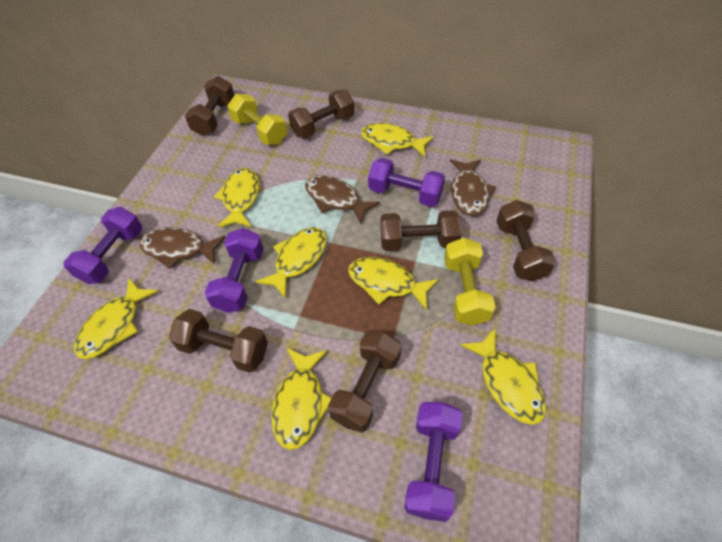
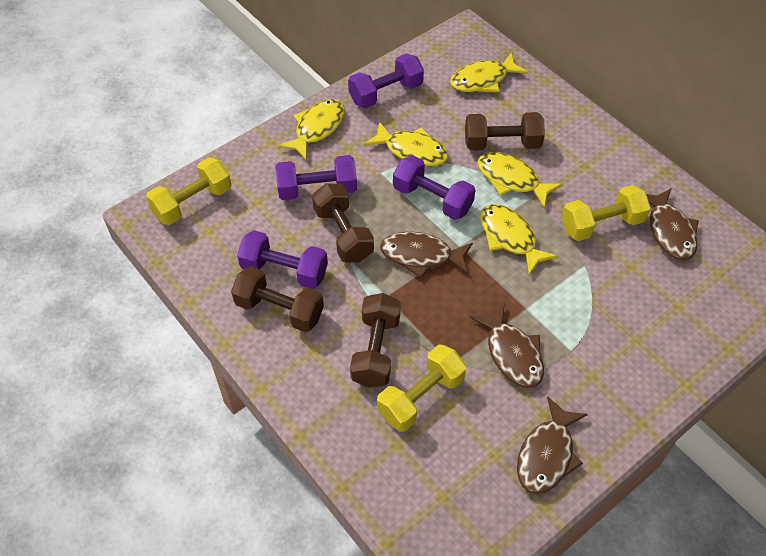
brown dumbbell: [169,309,268,373] [185,76,234,136] [288,90,354,138] [328,330,401,433] [381,210,462,251] [496,200,556,281] = 6 -> [231,266,324,332] [312,183,374,262] [350,293,401,388] [465,112,545,150] = 4
brown fish: [139,227,226,269] [305,175,380,224] [450,159,496,216] = 3 -> [380,231,473,278] [469,303,544,388] [517,397,588,494] [647,188,699,260] = 4
yellow dumbbell: [227,94,287,145] [444,238,496,326] = 2 -> [146,157,231,225] [377,345,467,432] [561,185,651,241] = 3
yellow fish: [74,278,159,359] [214,168,259,228] [255,227,327,299] [271,348,331,450] [348,257,439,310] [361,123,434,157] [461,328,546,425] = 7 -> [278,99,345,161] [364,121,449,166] [450,52,528,92] [478,152,562,208] [480,204,558,275] = 5

